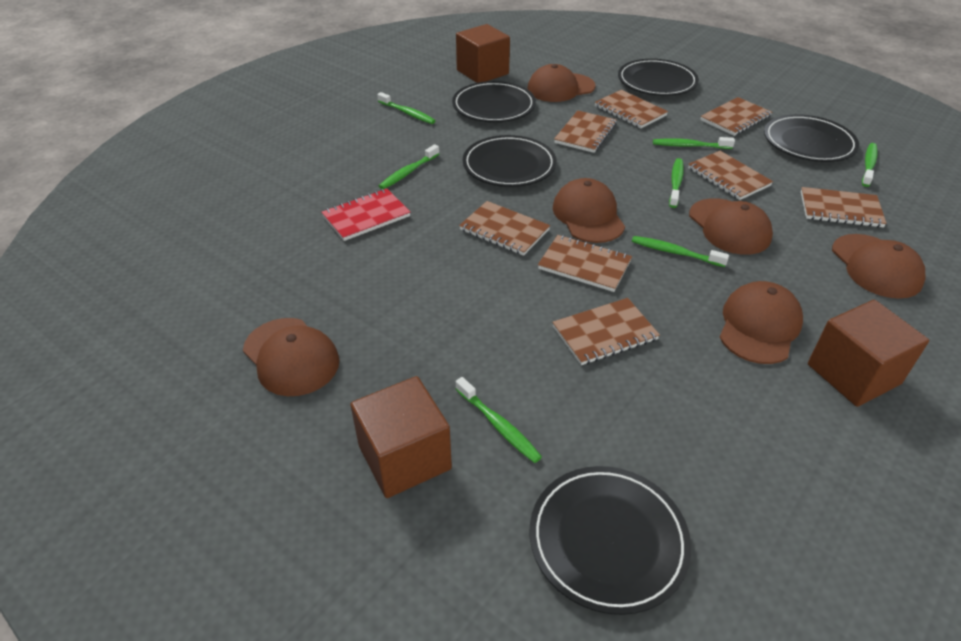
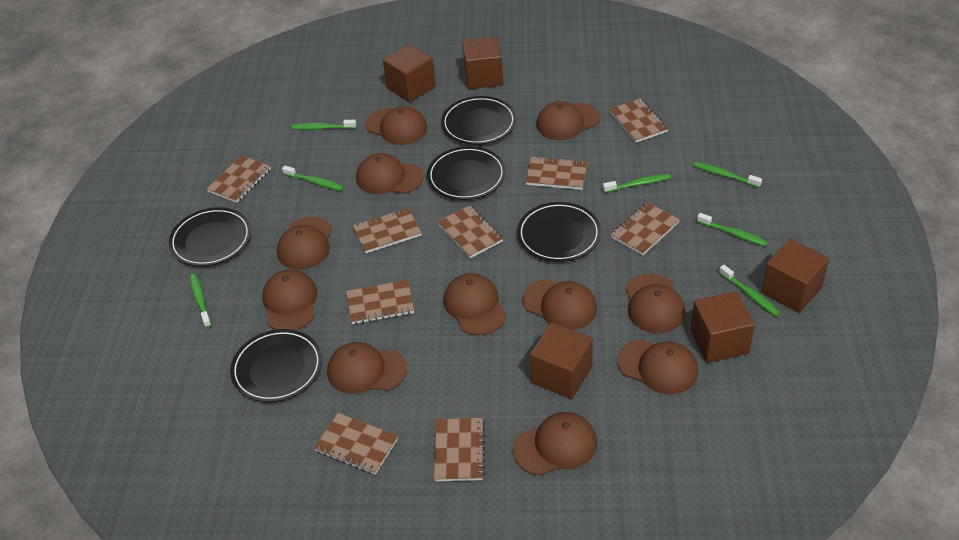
brown cap: [243,318,340,396] [527,64,595,102] [553,178,625,243] [689,198,773,255] [719,281,803,364] [832,234,926,299] = 6 -> [262,269,317,330] [277,216,332,270] [327,342,407,394] [356,153,423,194] [365,106,427,145] [444,273,506,335] [513,412,597,476] [522,279,597,330] [536,101,600,140] [617,339,698,394] [626,274,685,333] = 11
brown cube: [350,376,452,498] [456,24,510,83] [808,300,929,407] = 3 -> [383,44,436,102] [462,36,503,89] [530,323,593,399] [690,291,755,363] [761,239,829,313] = 5
brown notebook: [459,201,550,256] [538,235,632,292] [552,298,660,365] [554,110,617,153] [595,90,668,128] [688,151,773,200] [700,97,772,136] [801,187,887,227] = 8 -> [207,155,271,203] [314,413,398,475] [346,280,414,324] [353,208,422,253] [434,418,485,481] [437,205,503,258] [525,156,588,190] [609,98,668,142] [610,202,680,255] = 9
red notebook: [321,189,411,241] = 1 -> none = 0

